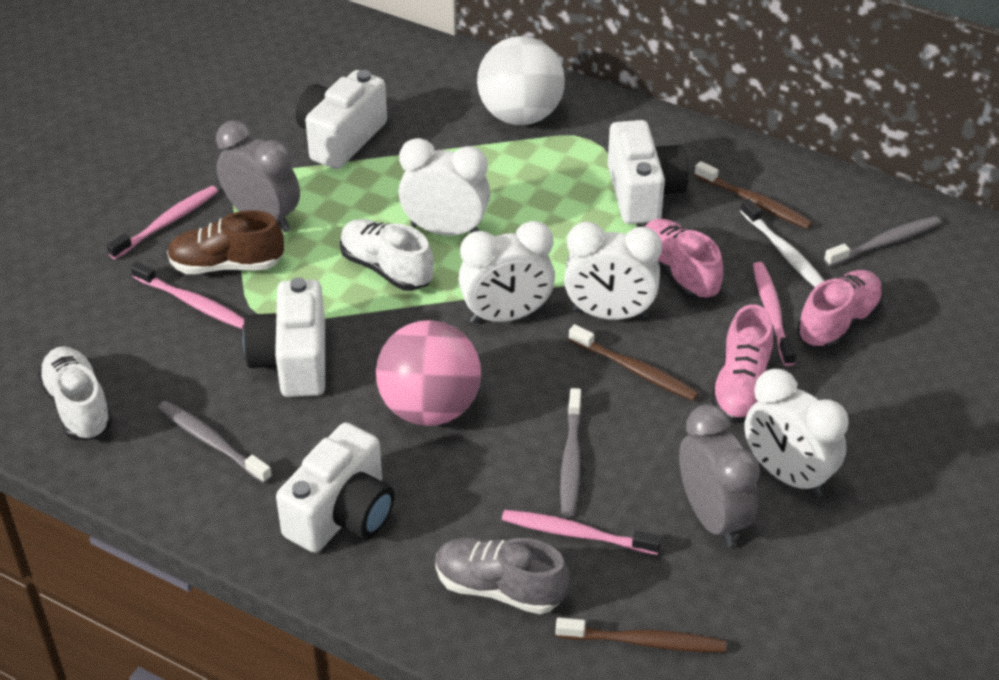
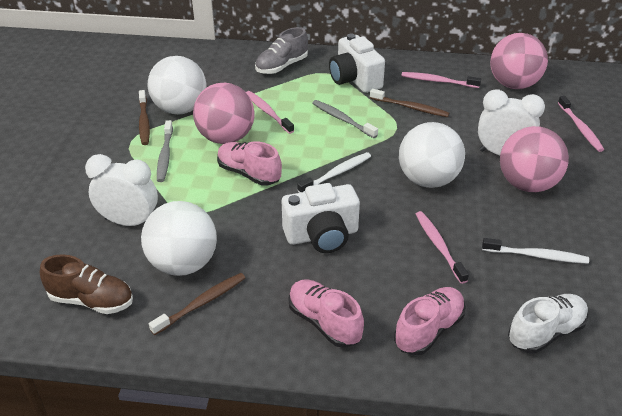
grey clock: [216,120,300,232] [679,404,760,547] = 2 -> none = 0
grey toothbrush: [158,401,272,484] [560,388,582,517] [824,216,941,267] = 3 -> [157,120,173,182] [312,100,378,138] = 2
pink ball: [376,320,481,426] = 1 -> [193,83,254,144] [490,33,548,89] [500,126,569,192] = 3
white ball: [477,36,565,125] = 1 -> [141,201,217,276] [148,56,206,115] [399,122,465,188] = 3
white camera: [243,277,325,397] [276,423,395,553] [296,70,387,169] [608,120,688,224] = 4 -> [282,183,360,253] [329,34,385,93] = 2
white clock: [398,138,490,236] [458,221,555,324] [564,221,662,320] [744,369,849,497] = 4 -> [85,154,158,226] [478,89,545,155] = 2
white shoe: [38,346,113,440] [340,219,434,291] = 2 -> [508,294,588,354] = 1
white toothbrush: [740,199,824,287] = 1 -> [297,152,371,193] [482,238,589,264] = 2

